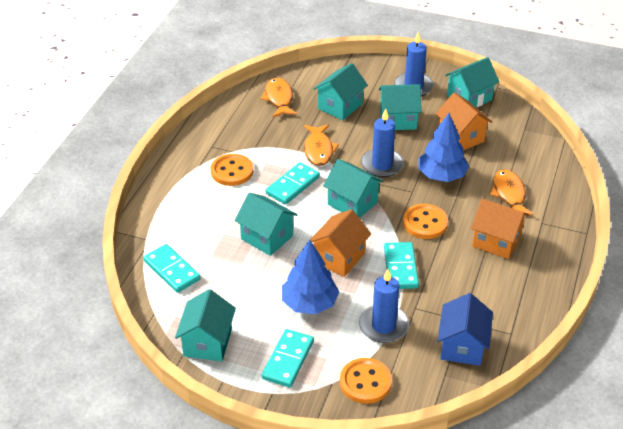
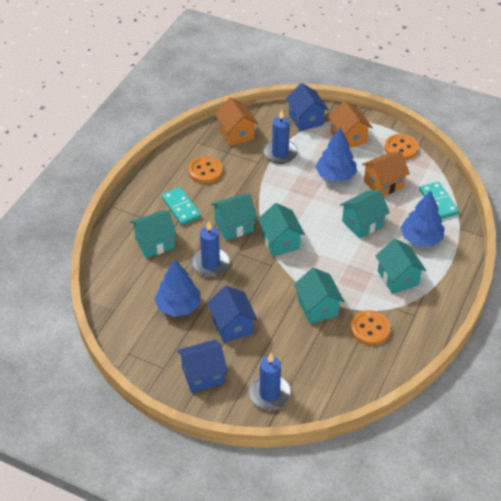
blue house: [438,293,493,366] = 1 -> [177,340,228,393] [207,286,258,343] [286,83,329,131] = 3
blue tree: [282,240,339,314] [418,113,469,182] = 2 -> [154,259,201,317] [316,128,357,182] [401,190,445,246] = 3
orange fish: [261,78,297,117] [304,124,339,166] [490,169,533,215] = 3 -> none = 0
turquoise domino: [144,244,201,293] [262,329,314,388] [266,162,320,205] [384,242,419,289] = 4 -> [162,187,201,225] [419,182,459,219] = 2

